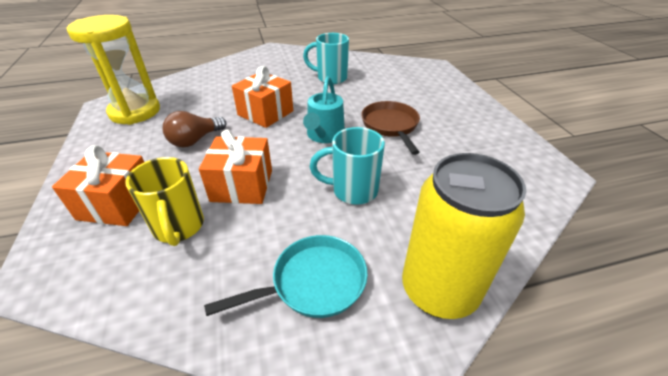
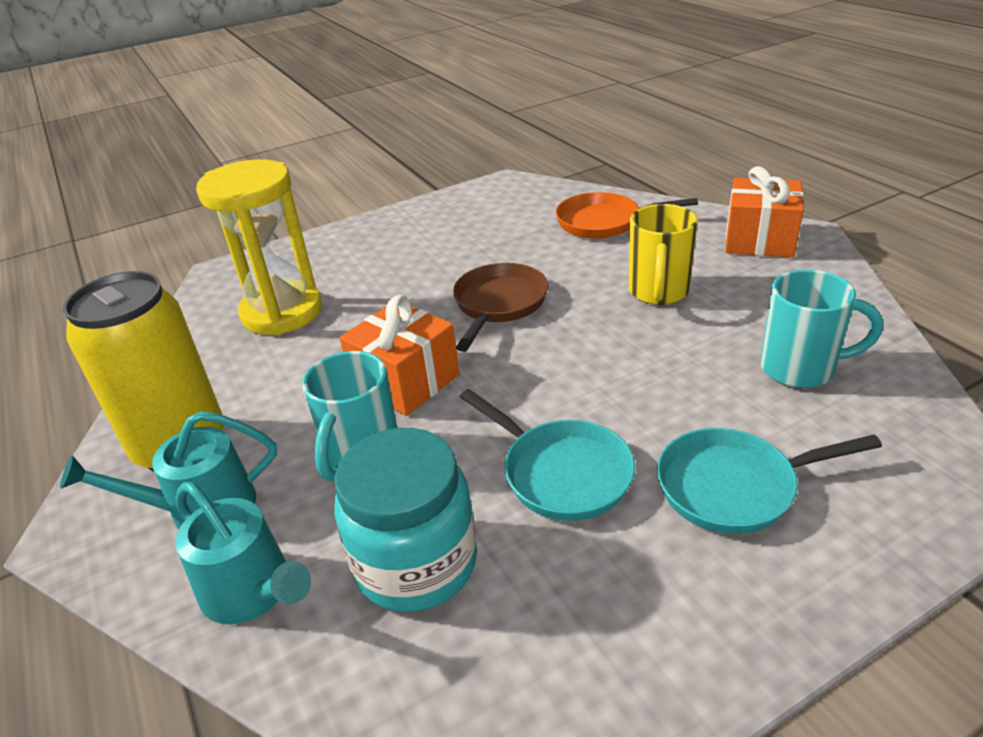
brown light bulb: [163,111,226,147] = 1 -> none = 0
orange gift: [52,145,144,226] [199,130,272,204] [232,66,293,128] = 3 -> [340,295,460,416] [725,166,804,258] = 2
orange pan: none = 0 -> [555,192,698,238] = 1
turquoise jar: none = 0 -> [334,428,477,612] = 1
turquoise pan: [204,235,368,318] = 1 -> [460,389,635,521] [657,428,882,534] = 2
turquoise watering can: [303,76,345,143] = 1 -> [60,411,277,530] [175,482,311,624] = 2

